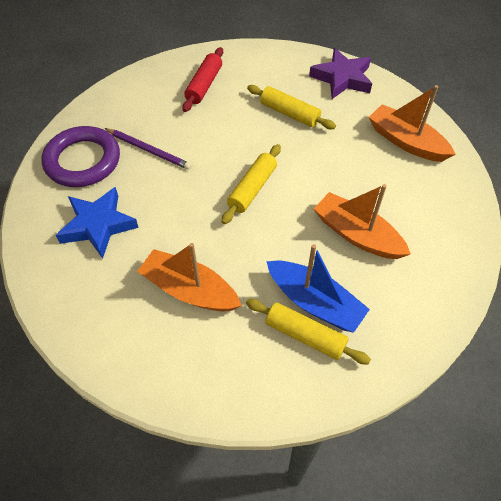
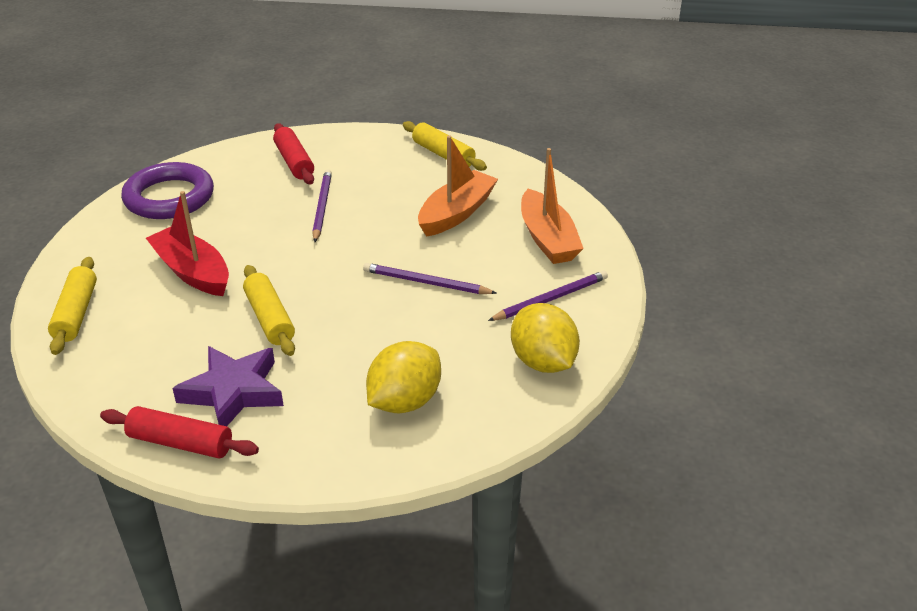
blue boat: [266,244,370,333] = 1 -> none = 0
blue star: [56,187,139,259] = 1 -> none = 0
orange boat: [137,243,242,311] [314,184,411,259] [369,85,456,162] = 3 -> [418,135,498,237] [521,148,584,264] = 2
purple pencil: [104,128,192,170] = 1 -> [312,169,332,242] [363,263,496,294] [488,270,608,321] = 3
red boat: none = 0 -> [146,191,229,296] = 1
red rolling pin: [182,47,223,112] = 1 -> [100,406,259,459] [273,123,314,184] = 2
yellow lemon: none = 0 -> [366,341,441,413] [511,303,580,373] = 2

